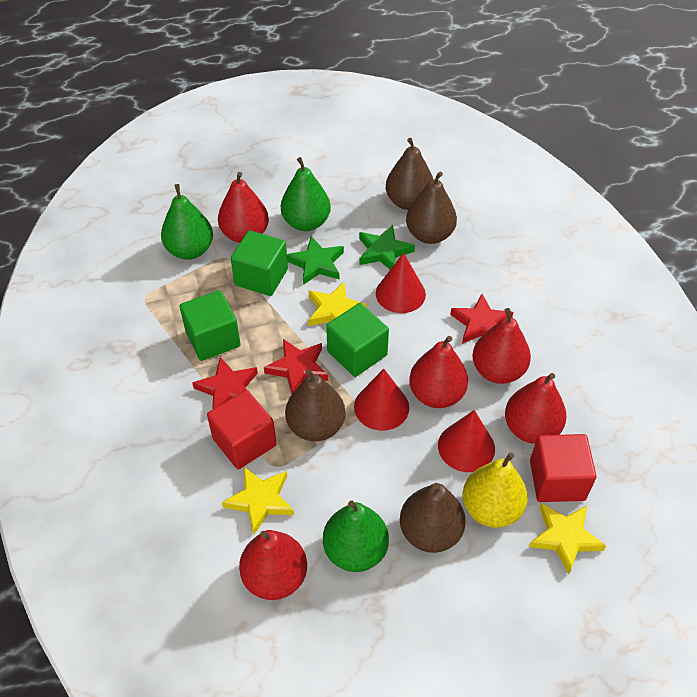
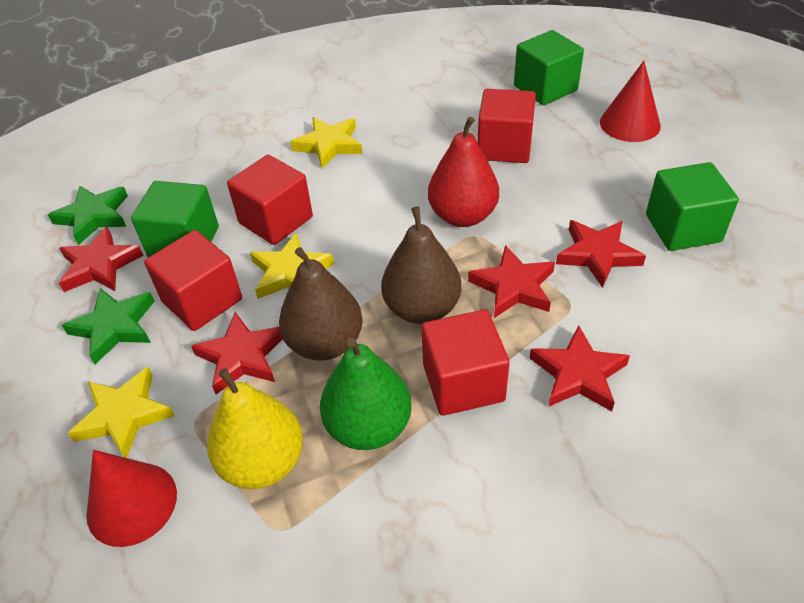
brown pear: [285,369,345,441] [386,138,433,210] [400,483,466,553] [406,171,457,244] = 4 -> [279,247,363,361] [381,207,461,324] = 2
green pear: [161,184,213,260] [281,157,331,231] [323,501,389,572] = 3 -> [320,338,412,450] = 1
red cone: [354,369,409,431] [376,253,426,313] [438,410,495,472] = 3 -> [86,450,177,547] [600,61,661,142] = 2
red cube: [207,390,277,469] [530,434,596,502] = 2 -> [144,230,242,331] [227,155,313,245] [421,309,510,416] [478,89,536,163] = 4
red pear: [218,172,269,243] [239,530,307,600] [409,336,468,408] [472,308,531,384] [505,373,567,444] = 5 -> [428,117,499,227] = 1
red star: [192,357,258,410] [264,339,328,394] [450,294,513,344] = 3 -> [59,227,144,292] [191,312,283,395] [468,245,555,318] [529,325,630,411] [556,220,646,288] = 5

